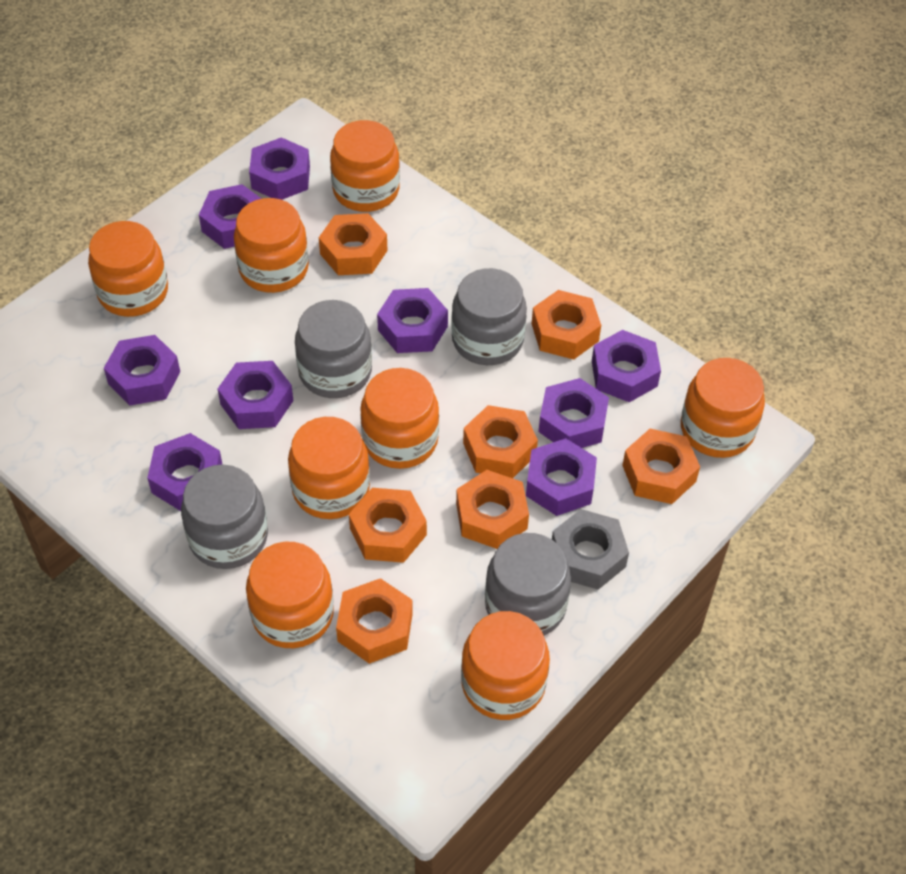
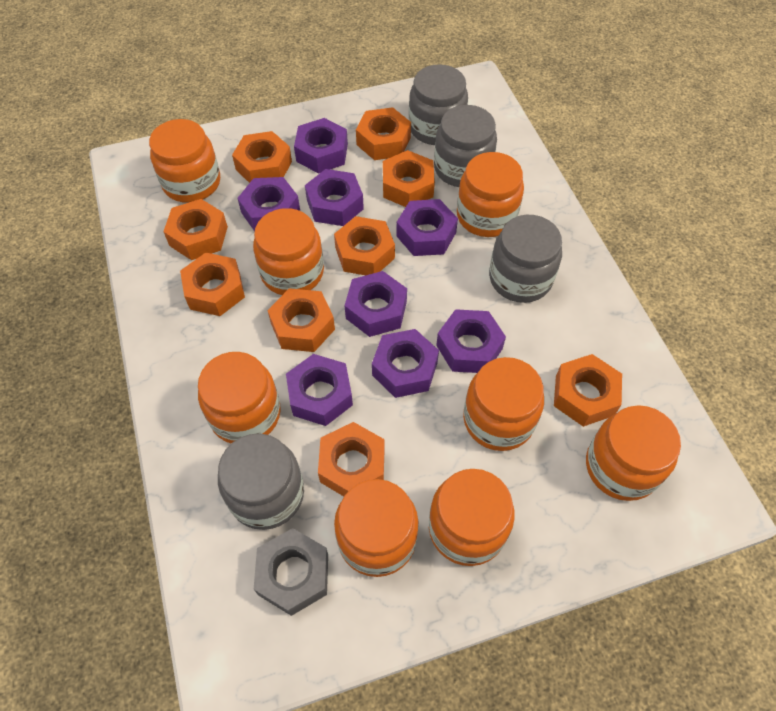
orange nut: [319,213,388,275] [336,578,413,664] [349,488,427,563] [456,470,529,549] [463,405,538,478] [532,290,601,360] [622,429,700,504] = 7 -> [163,199,228,260] [180,253,245,316] [232,131,292,183] [267,288,335,352] [318,422,385,496] [334,216,395,275] [356,107,411,160] [383,150,435,207] [554,354,622,427] = 9
purple nut: [104,335,180,405] [147,433,222,511] [199,184,262,249] [218,361,293,429] [249,137,310,200] [377,288,448,353] [526,438,597,516] [538,378,609,448] [592,330,661,402] = 9 -> [237,177,300,231] [286,354,353,426] [294,118,348,174] [305,169,364,226] [345,271,407,337] [372,329,439,398] [396,199,458,256] [436,309,506,373] = 8

